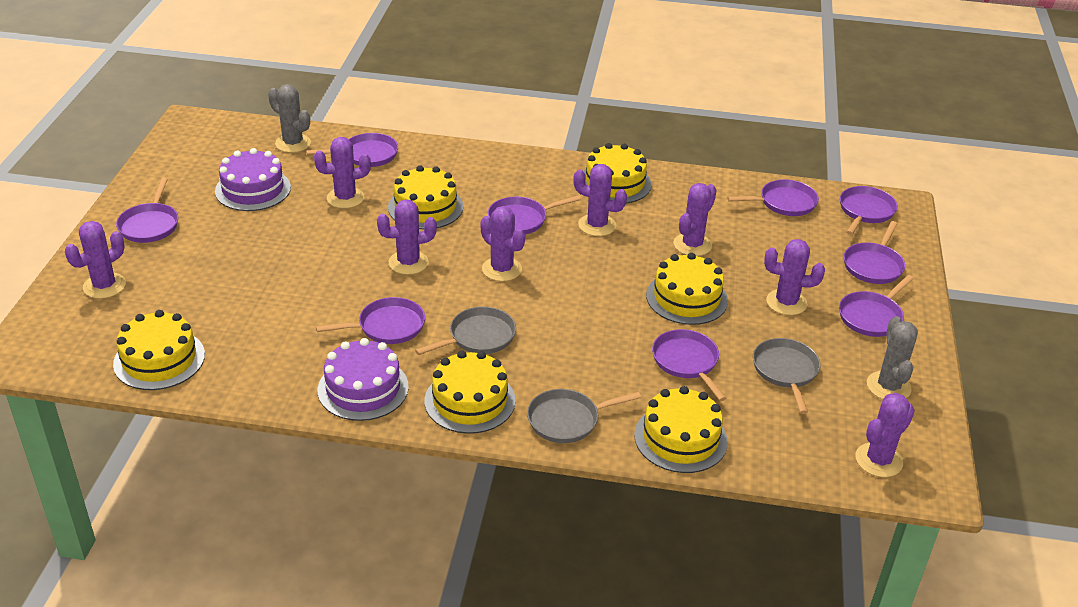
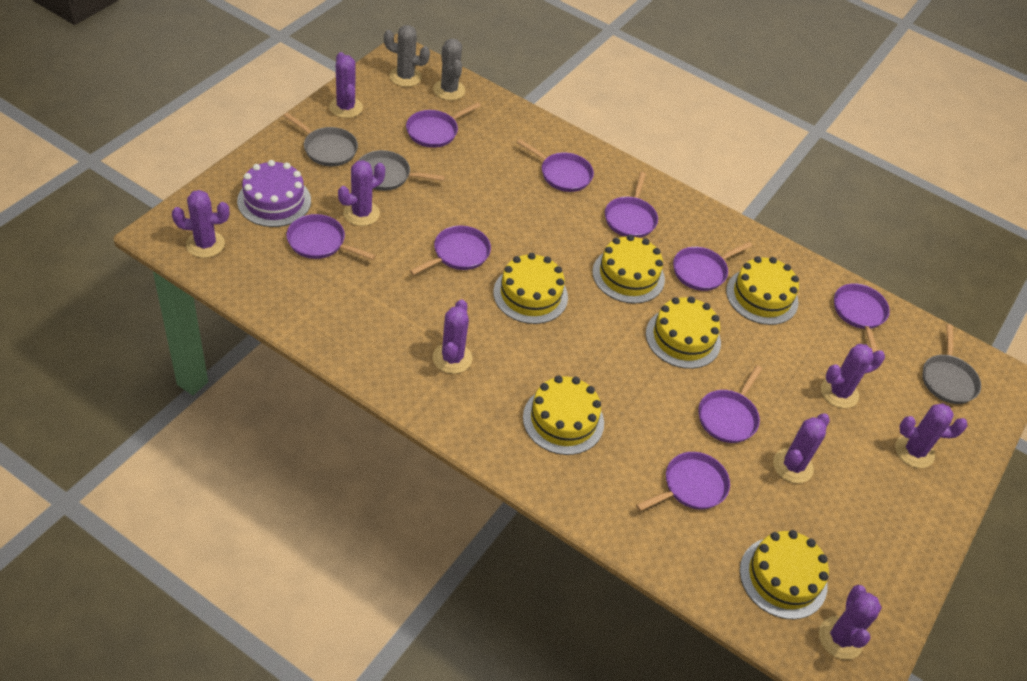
purple cake: [215,148,291,211] [318,338,409,421] = 2 -> [237,160,311,227] = 1

